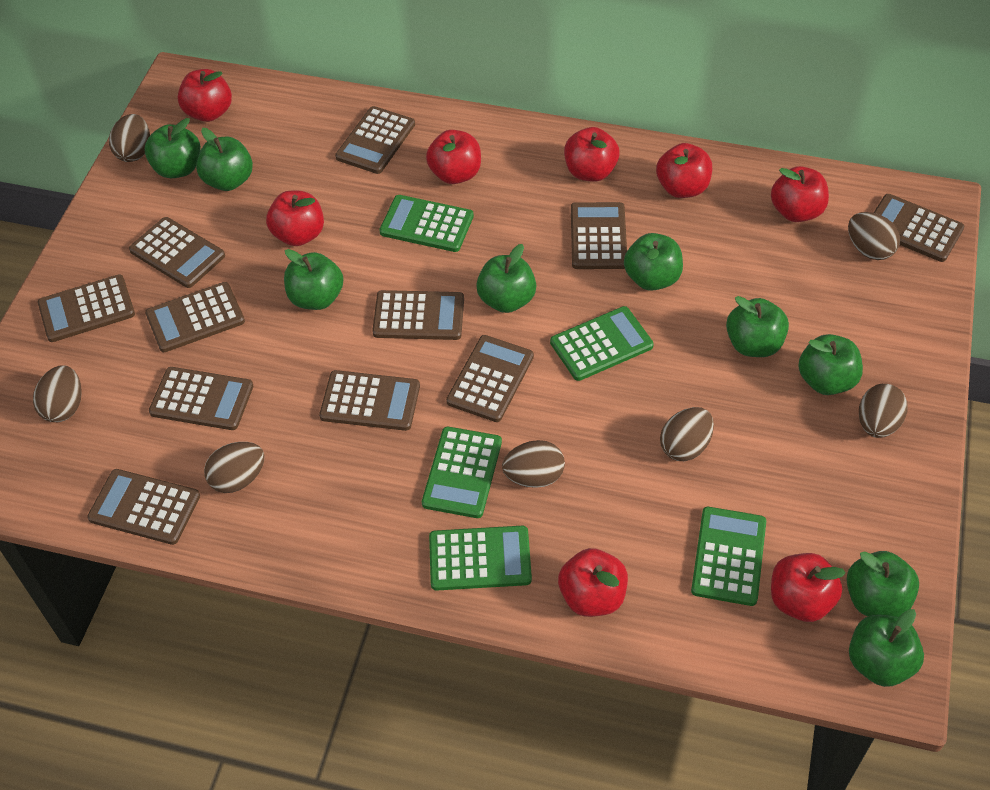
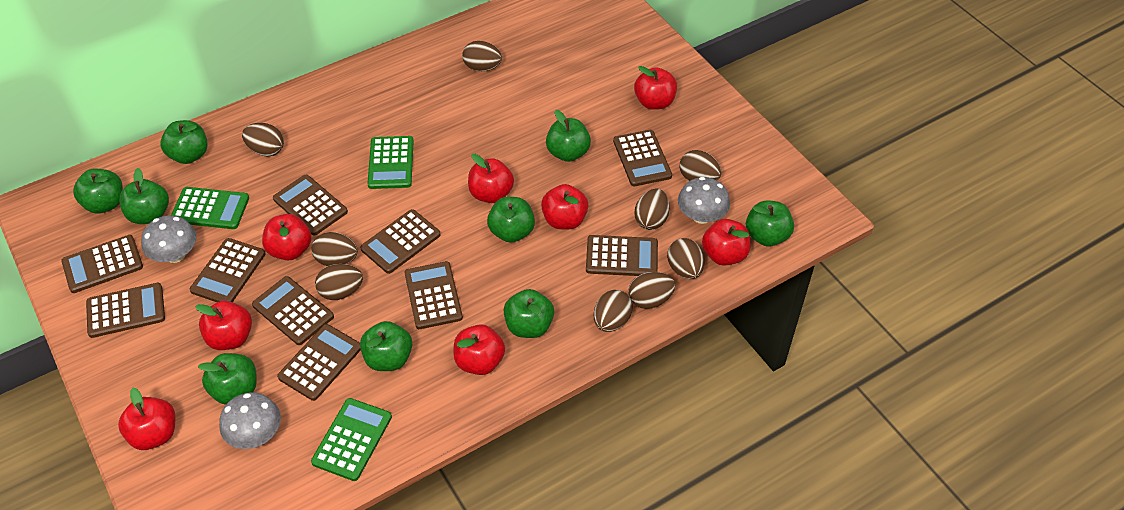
brown calculator: [38,274,135,342] [87,469,200,545] [129,217,225,288] [145,282,245,352] [149,367,253,430] [319,370,420,431] [335,106,415,174] [372,290,464,340] [446,335,534,422] [571,202,627,269] [874,194,964,262] = 11 -> [61,235,143,293] [86,283,165,338] [190,238,266,302] [252,276,334,345] [273,175,348,236] [277,324,361,401] [360,209,441,274] [404,261,463,329] [586,235,658,276] [613,130,672,186] = 10
brown egg: [33,366,82,422] [109,114,150,162] [204,442,264,493] [502,440,565,488] [660,407,714,461] [848,212,900,260] [859,384,908,438] = 7 -> [242,123,284,157] [312,232,358,266] [315,264,363,300] [462,41,502,71] [594,290,633,332] [628,272,675,309] [634,189,670,230] [667,238,704,279] [679,150,721,181] = 9
green calculator: [379,195,474,252] [422,427,502,518] [429,526,532,590] [550,306,654,381] [691,507,766,606] = 5 -> [171,187,249,229] [311,398,392,481] [367,136,414,189] = 3
grey mushroom: none = 0 -> [141,215,197,263] [219,392,281,449] [678,177,730,224] = 3

